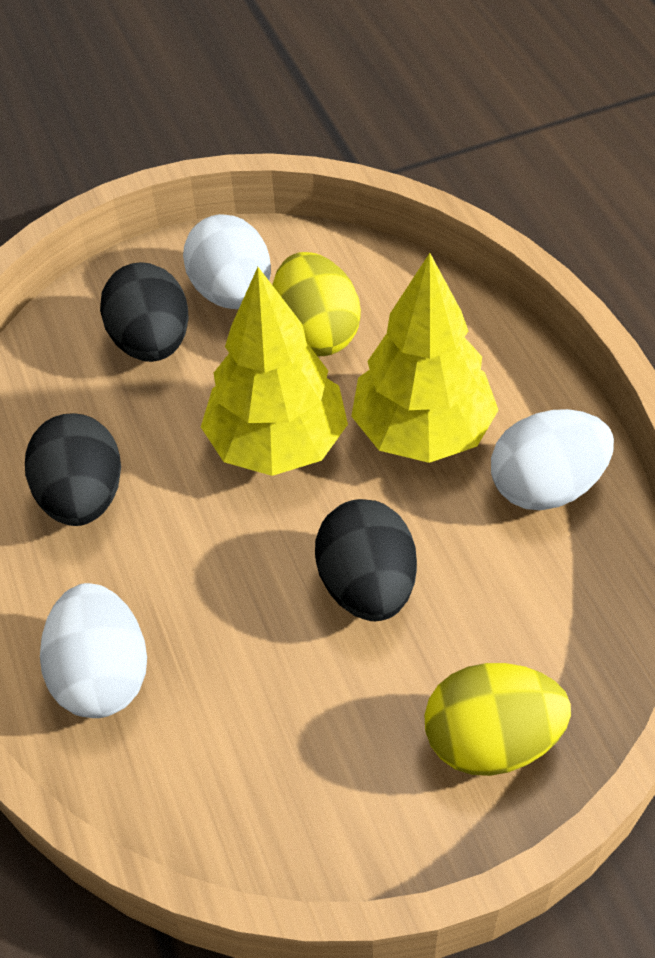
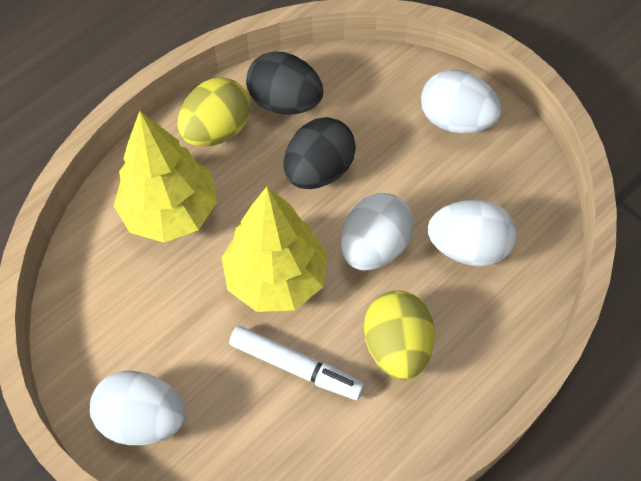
black egg: [25,413,121,526] [100,262,189,362] [315,499,417,621] = 3 -> [246,51,323,115] [284,117,356,189] = 2
white egg: [40,583,147,718] [183,214,271,309] [491,409,614,510] = 3 -> [90,371,186,445] [341,193,414,270] [421,70,502,134] [428,200,517,266] = 4
white marker: none = 0 -> [229,326,364,400] = 1

